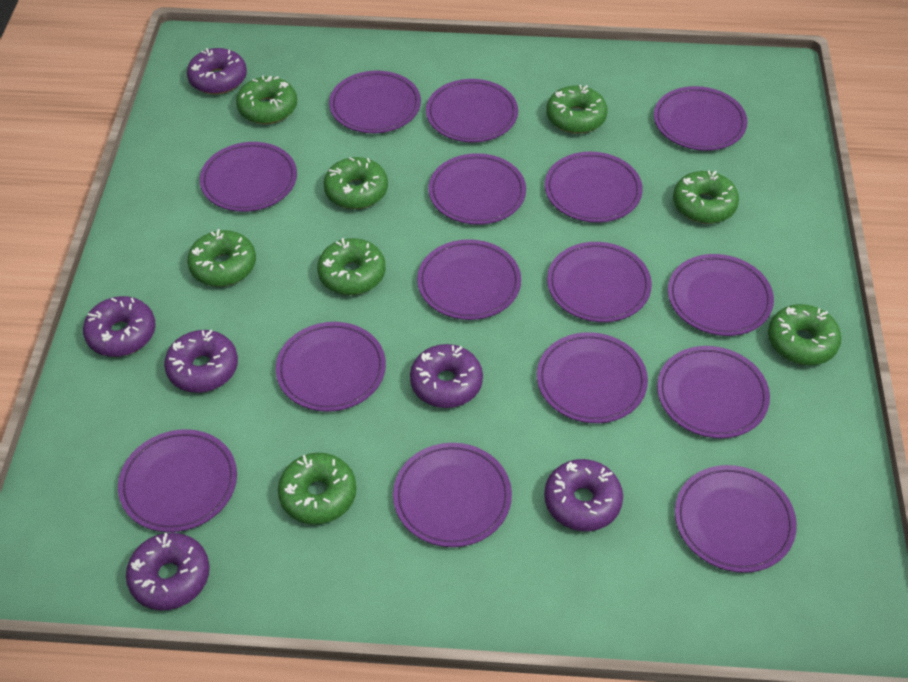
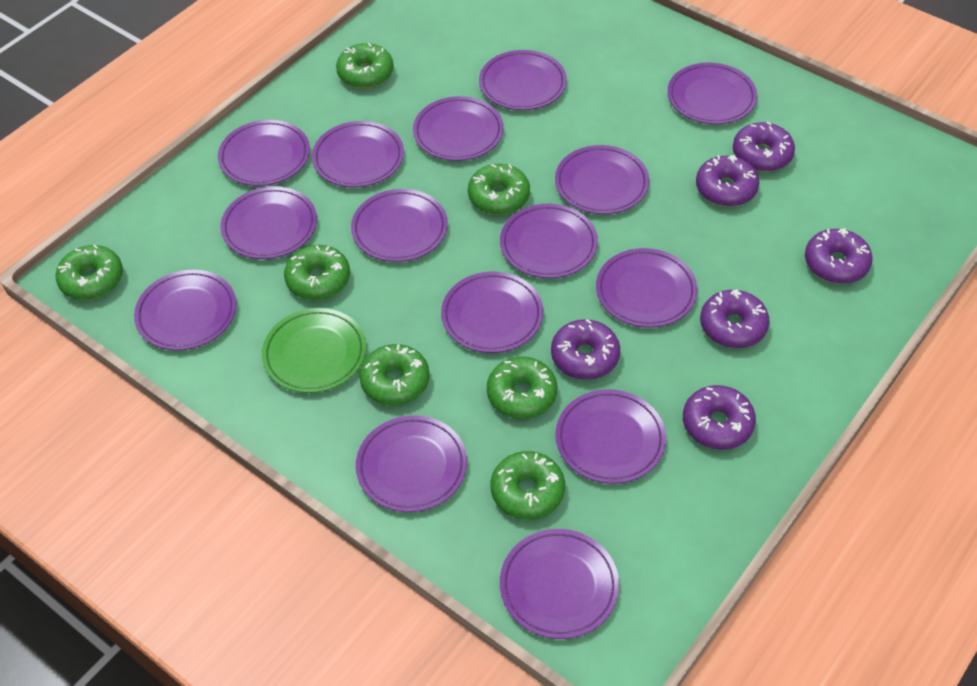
green donut: [187,229,256,287] [236,75,297,124] [278,453,356,524] [317,238,385,295] [323,157,388,209] [546,85,608,134] [673,170,739,224] [768,304,841,365] = 8 -> [56,244,123,300] [284,245,350,300] [336,43,394,88] [359,344,430,405] [468,164,530,215] [487,357,557,419] [491,451,565,520] = 7
green plate: none = 0 -> [262,308,366,393] = 1

